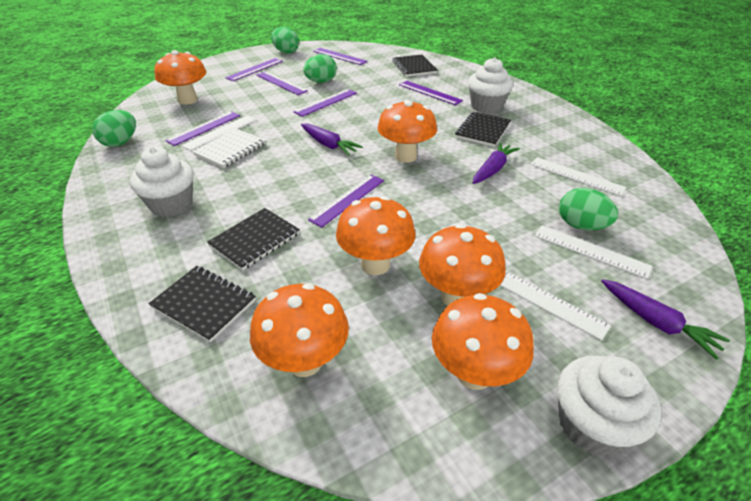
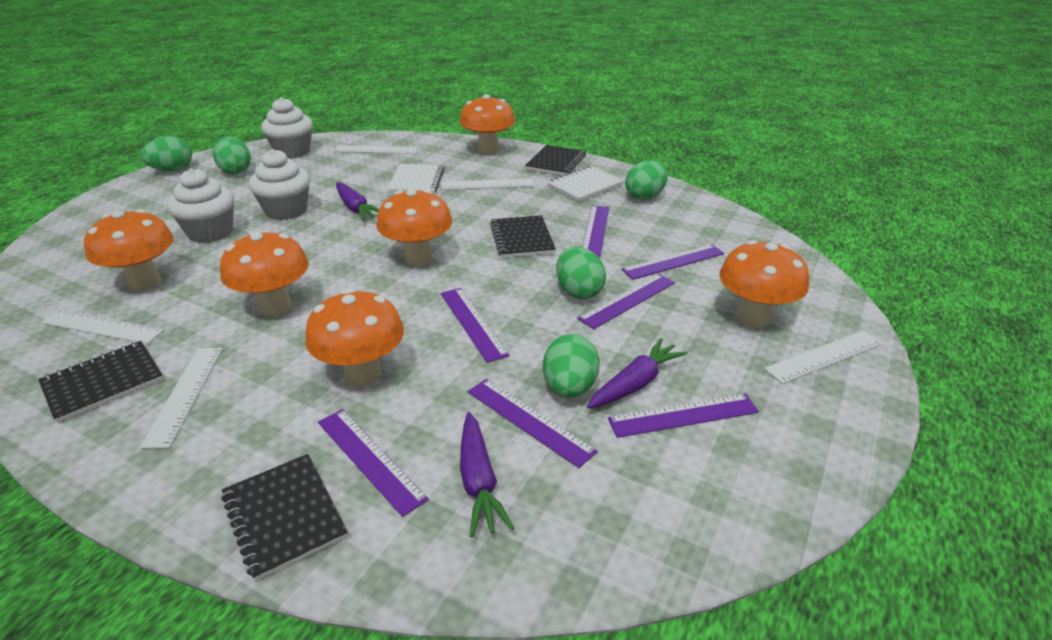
green egg: [92,110,136,147] [271,27,299,54] [303,54,337,83] [559,188,618,230] = 4 -> [141,136,192,171] [213,137,251,174] [543,334,600,398] [556,246,606,299] [625,160,668,200] = 5
white notebook: [192,128,266,168] = 1 -> [387,164,445,194] [547,166,624,202] = 2
white ruler: [181,115,256,151] [500,271,611,341] [530,157,626,196] [535,225,653,279] = 4 -> [41,309,164,344] [140,348,222,449] [334,145,418,154] [442,178,534,190] [764,331,882,384] = 5

